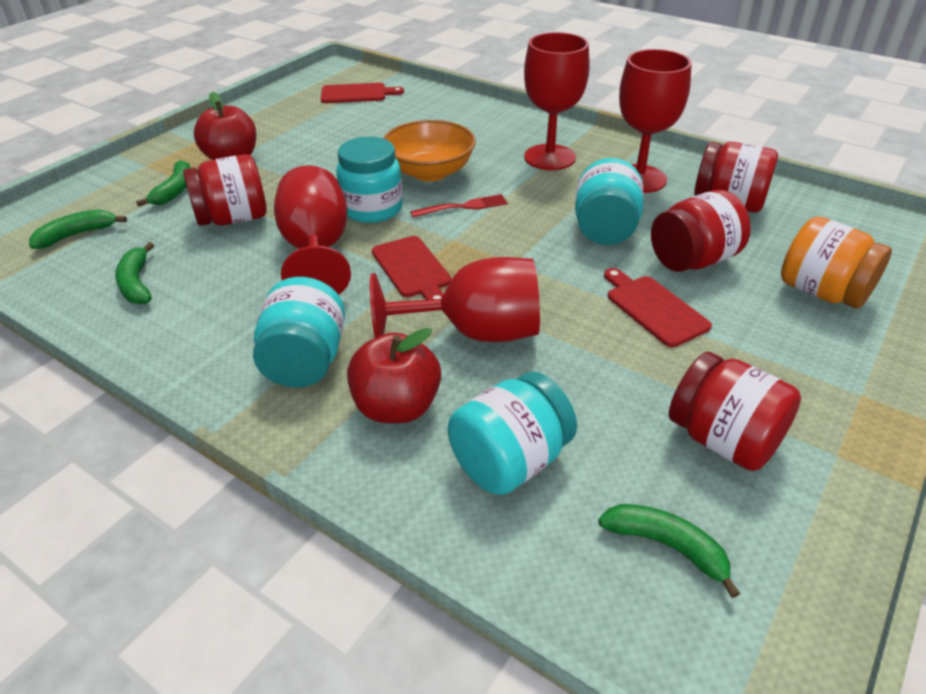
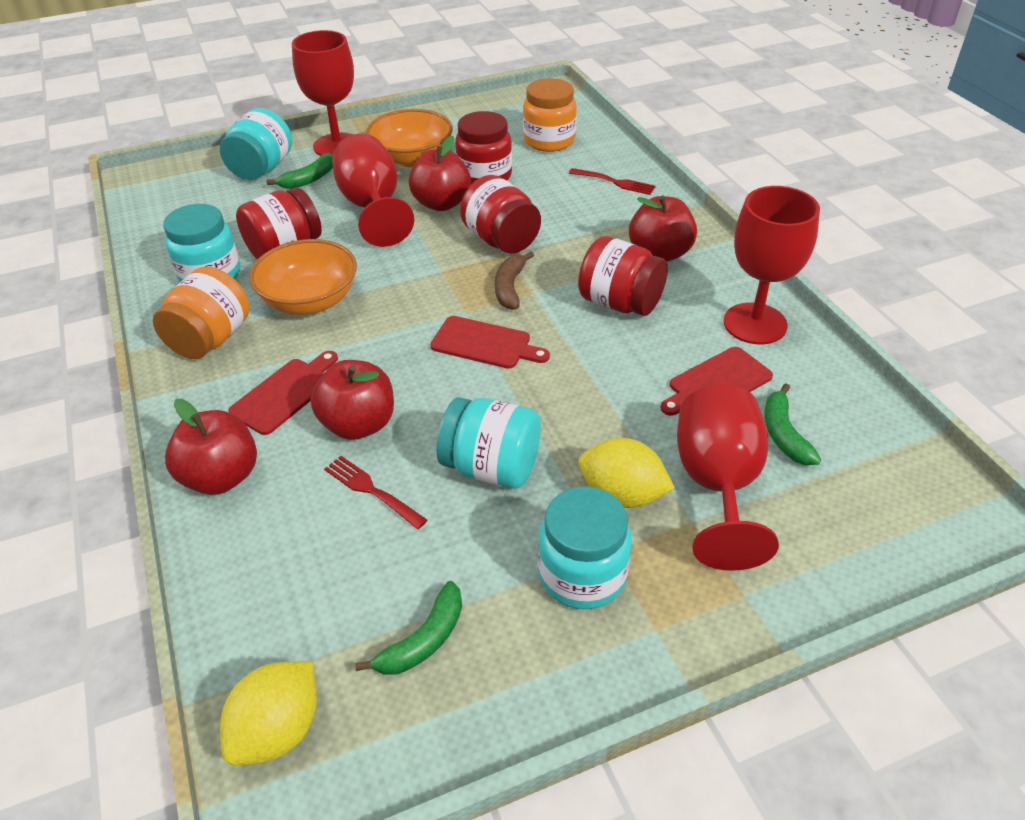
brown banana: none = 0 -> [495,252,534,310] = 1
green banana: [29,209,127,249] [115,242,154,304] [136,160,191,207] [598,504,740,598] = 4 -> [266,153,333,189] [355,581,462,675] [764,384,821,465] = 3
orange bowl: [383,120,476,181] = 1 -> [249,239,357,315] [366,109,453,167] = 2
orange jar: [781,217,892,309] = 1 -> [153,267,250,359] [523,78,577,152] = 2
red apple: [194,92,257,160] [347,328,441,423] = 2 -> [165,399,257,495] [311,360,394,440] [409,135,471,211] [629,196,697,262] = 4
red fork: [410,194,508,218] = 1 -> [324,456,427,529] [569,168,656,195] = 2
yellow lemon: none = 0 -> [220,661,317,765] [579,438,675,508] = 2

